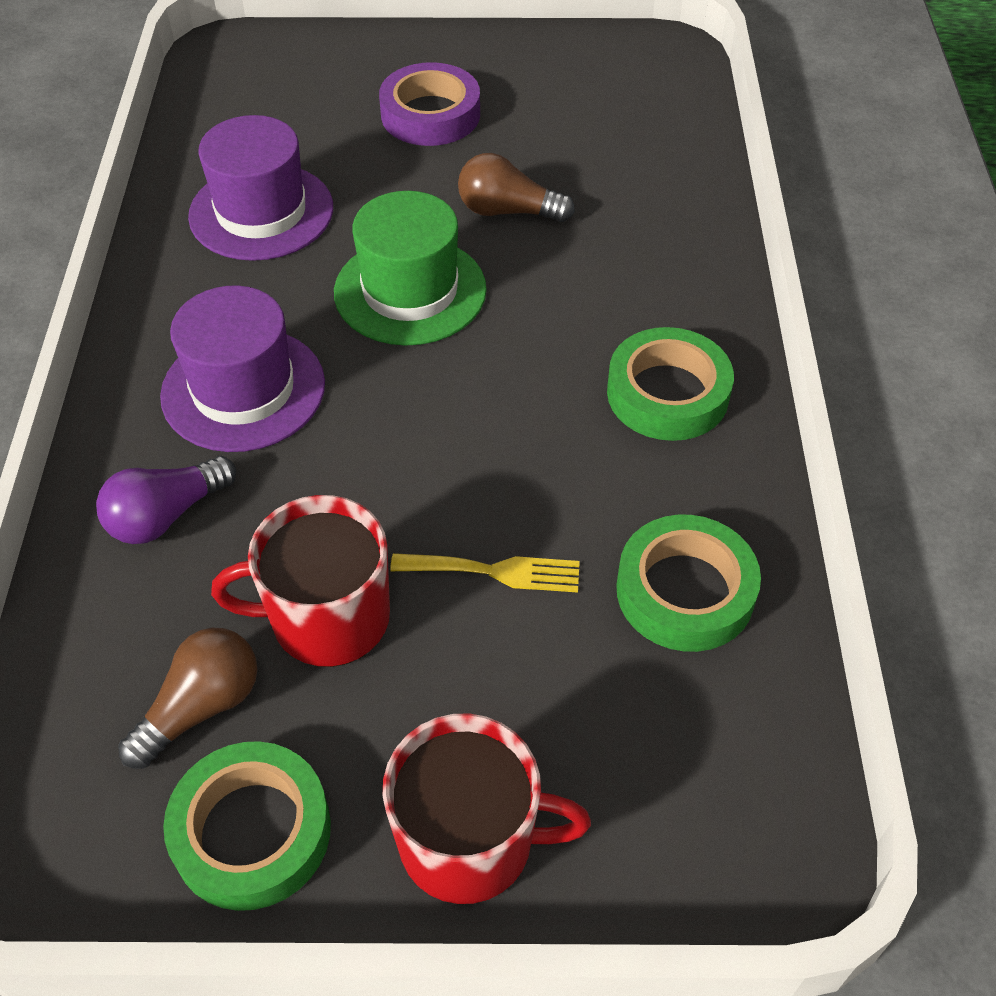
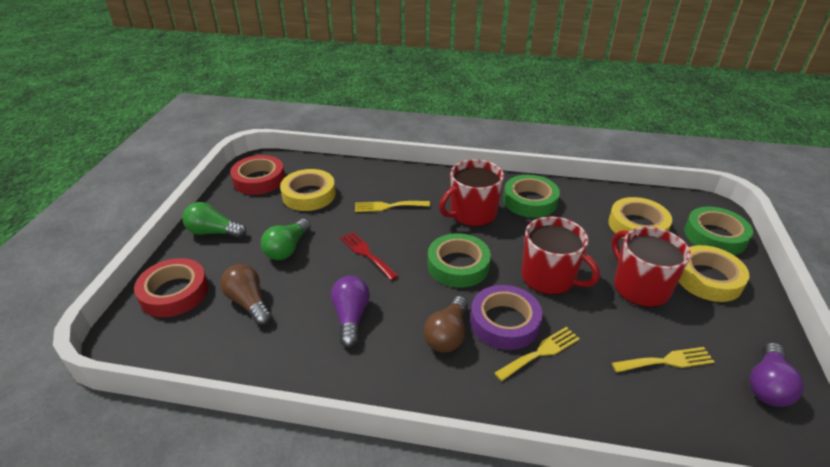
green hat: [334,191,487,346] = 1 -> none = 0
green light bulb: none = 0 -> [182,202,246,238] [261,219,311,260] = 2
purple hat: [160,285,325,452] [188,115,333,261] = 2 -> none = 0
purple light bulb: [96,456,236,544] = 1 -> [331,276,370,348] [750,343,804,407] = 2
red fork: none = 0 -> [340,232,398,280] = 1
red mug: [211,495,390,667] [383,713,591,904] = 2 -> [439,159,504,227] [522,216,600,295] [612,227,691,307] = 3
red tape: none = 0 -> [134,258,209,317] [230,155,285,195] = 2
yellow fork: [390,553,580,593] = 1 -> [355,201,430,212] [494,327,580,381] [612,347,714,373] = 3
yellow tape: none = 0 -> [280,169,336,211] [608,197,672,239] [679,245,749,302] = 3

